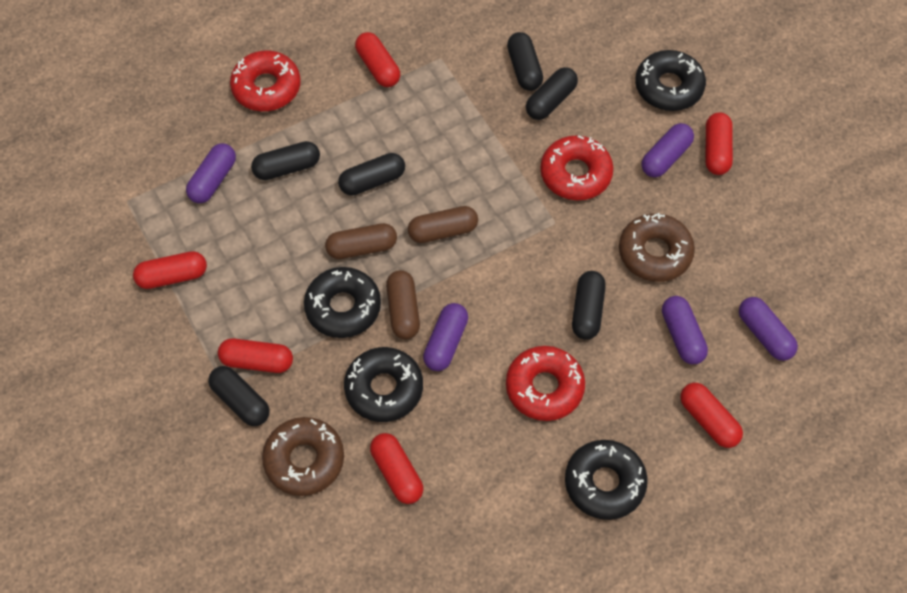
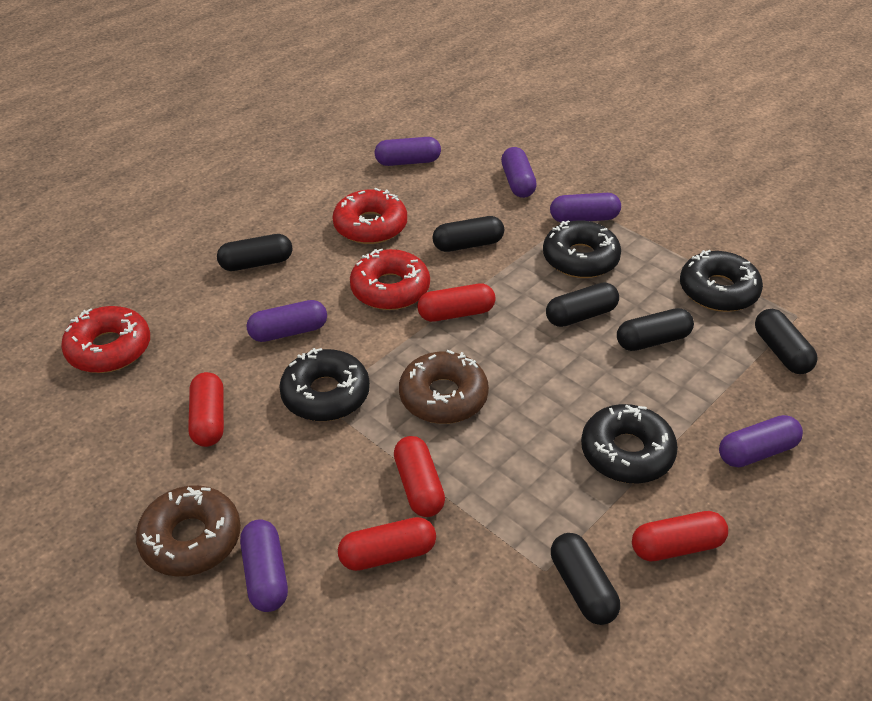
brown capsule: [325,223,397,259] [386,270,420,339] [408,206,478,243] = 3 -> none = 0
purple capsule: [186,143,236,203] [423,303,468,371] [641,123,694,177] [662,296,708,364] [739,297,798,361] = 5 -> [240,519,288,612] [246,300,327,342] [375,137,441,166] [501,147,537,198] [550,193,621,223] [719,415,803,467] = 6
red capsule: [133,251,207,289] [218,339,293,373] [355,32,400,87] [370,433,423,504] [680,383,743,448] [706,112,733,175] = 6 -> [188,372,224,447] [338,517,436,571] [394,436,445,517] [417,284,496,322] [632,511,728,561] = 5

